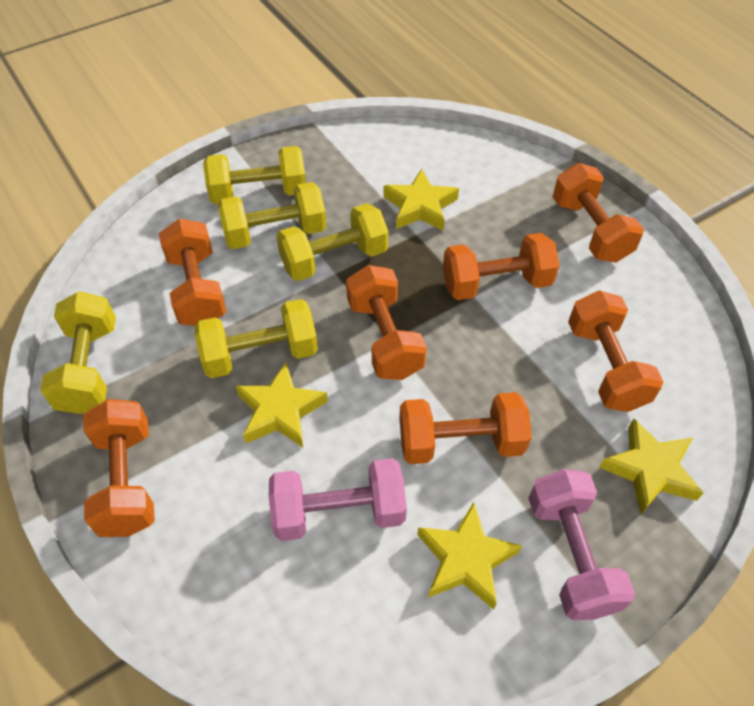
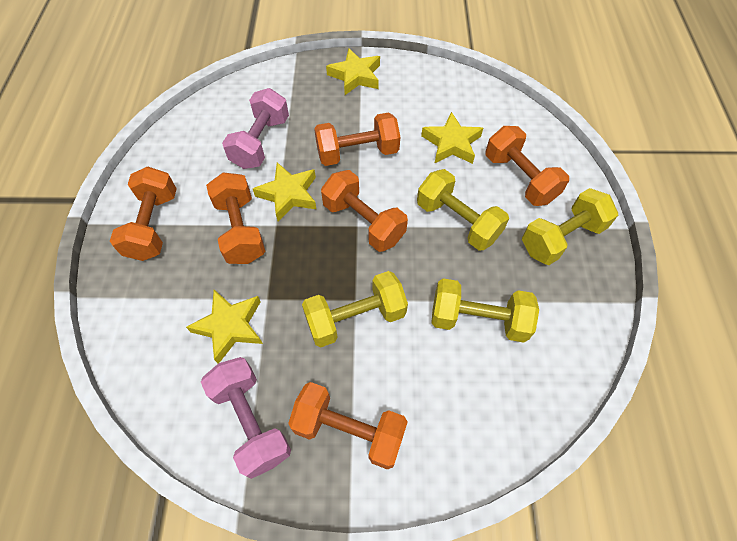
orange dumbbell: [83,399,155,537] [159,218,226,326] [346,265,427,380] [399,392,532,464] [443,233,560,300] [553,163,644,263] [568,290,664,412] = 7 -> [110,167,177,261] [206,172,266,264] [288,382,408,469] [314,112,400,166] [321,170,408,252] [485,126,569,206] = 6
yellow dumbbell: [40,291,116,414] [194,299,318,378] [203,146,306,204] [218,182,326,249] [276,203,388,281] = 5 -> [302,271,408,347] [417,169,509,251] [431,278,539,342] [522,188,618,265] = 4

